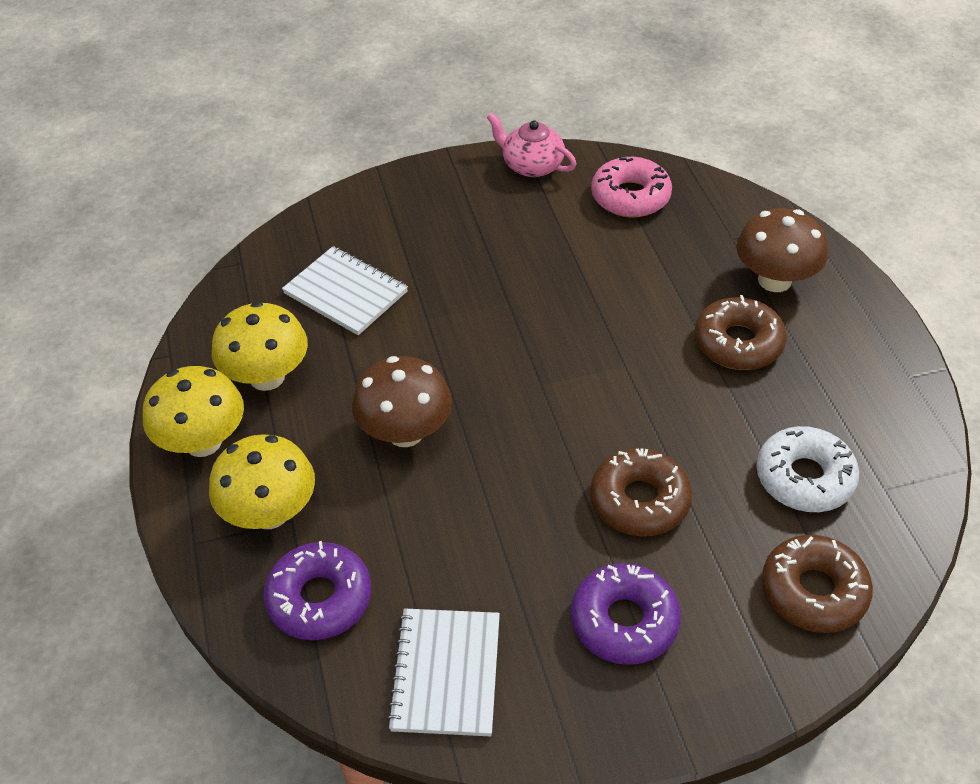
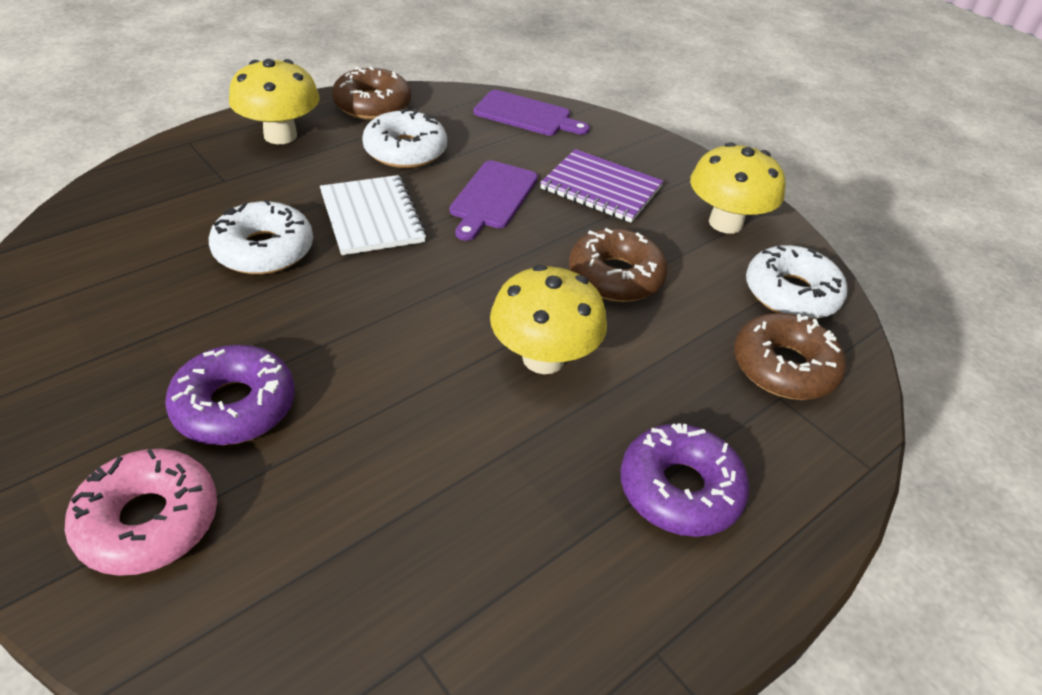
brown mushroom: [352,356,452,447] [736,208,828,292] = 2 -> none = 0
pink teapot: [487,113,576,177] = 1 -> none = 0
purple cutting board: none = 0 -> [449,160,538,241] [473,90,590,136] = 2
purple notebook: none = 0 -> [540,149,663,223] = 1
white donut: [756,426,859,512] = 1 -> [209,199,313,275] [362,108,447,168] [746,245,848,319] = 3
white notebook: [282,246,408,335] [387,608,500,736] = 2 -> [320,175,427,255] = 1

